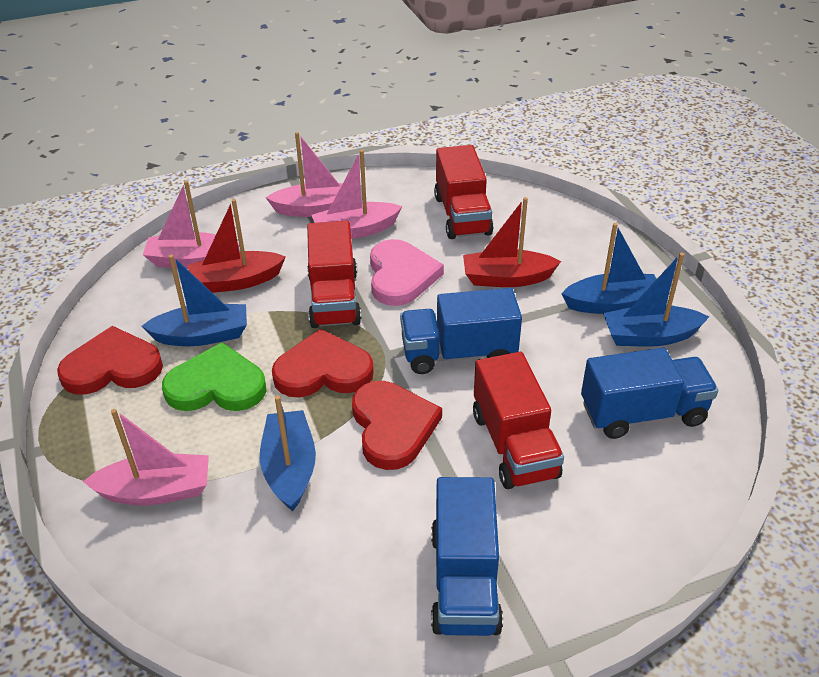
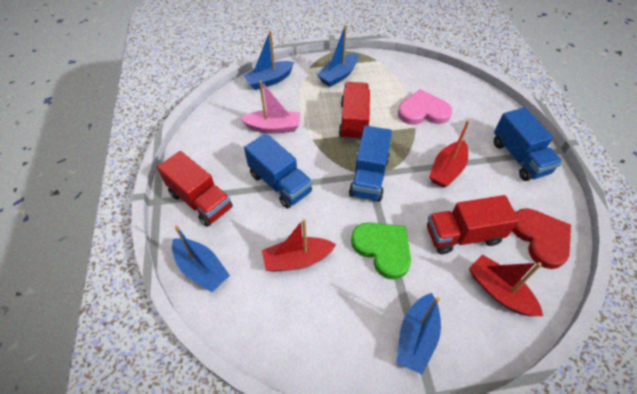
pink boat: [83,409,209,506] [143,180,239,269] [266,132,343,217] [312,150,402,239] = 4 -> [240,80,300,134] = 1
red boat: [188,199,286,293] [463,197,561,287] = 2 -> [262,219,336,272] [429,120,470,188] [469,255,543,316] = 3
red heart: [57,326,163,395] [272,329,374,398] [352,381,442,470] = 3 -> [512,208,571,269] = 1

